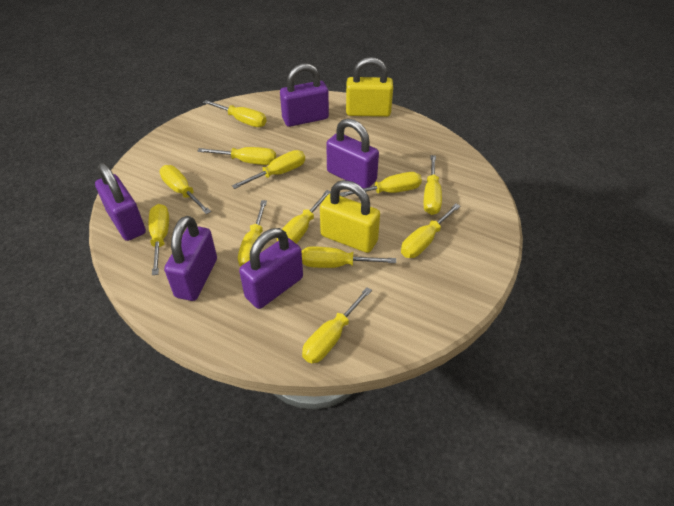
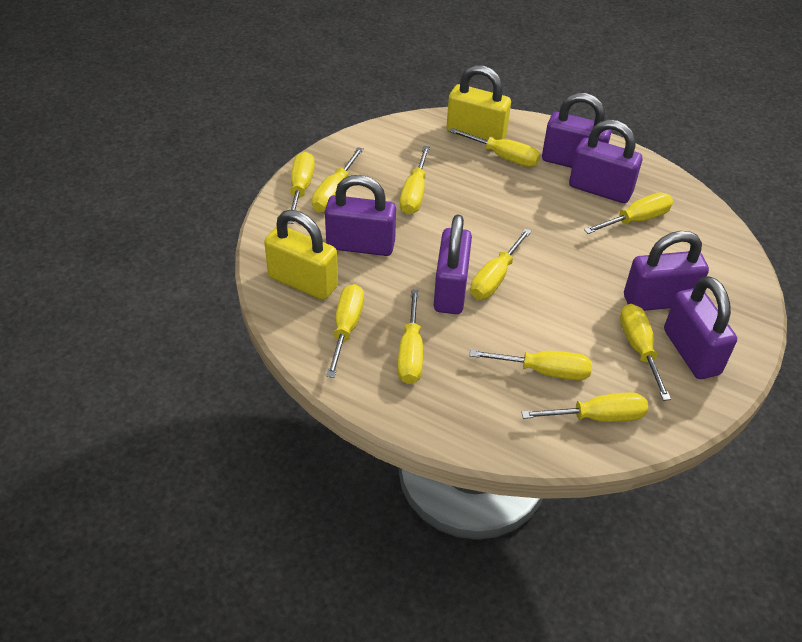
purple padlock: [95,163,146,241] [164,216,217,301] [239,228,303,309] [280,64,329,127] [326,118,379,188] = 5 -> [325,175,396,256] [434,214,472,314] [542,93,612,168] [569,120,642,203] [624,231,709,311] [664,276,737,379] = 6
yellow screwdriver: [149,204,169,275] [160,165,211,214] [198,147,276,165] [203,100,267,127] [232,150,305,189] [238,200,267,267] [277,190,331,244] [301,246,396,268] [302,287,372,363] [340,172,422,197] [401,204,460,258] [424,155,442,215] = 12 -> [288,152,315,224] [312,147,364,212] [326,284,364,378] [397,289,423,384] [400,146,430,214] [449,128,540,167] [469,350,592,380] [470,228,531,299] [522,392,648,422] [584,193,673,234] [620,304,671,401] = 11

